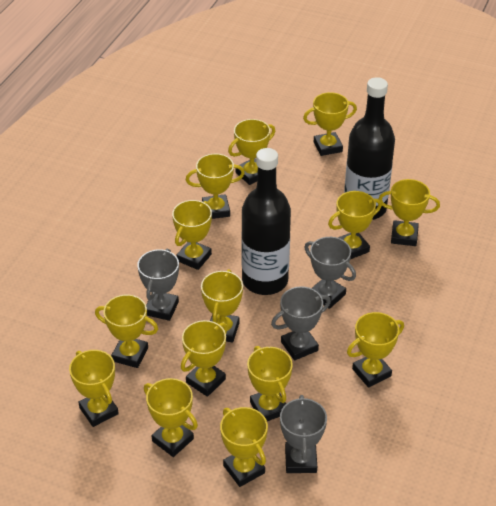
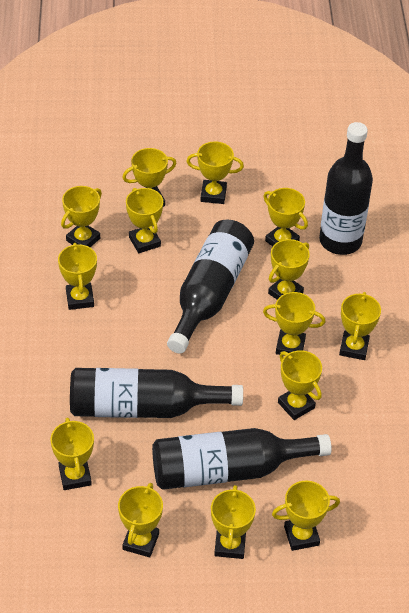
black bottle: [241,148,291,295] [344,77,395,220] = 2 -> [70,368,243,418] [152,428,332,490] [167,220,254,354] [319,122,373,255] = 4
grey trophy: [137,249,179,321] [271,286,331,361] [280,395,327,473] [304,237,356,309] = 4 -> none = 0

